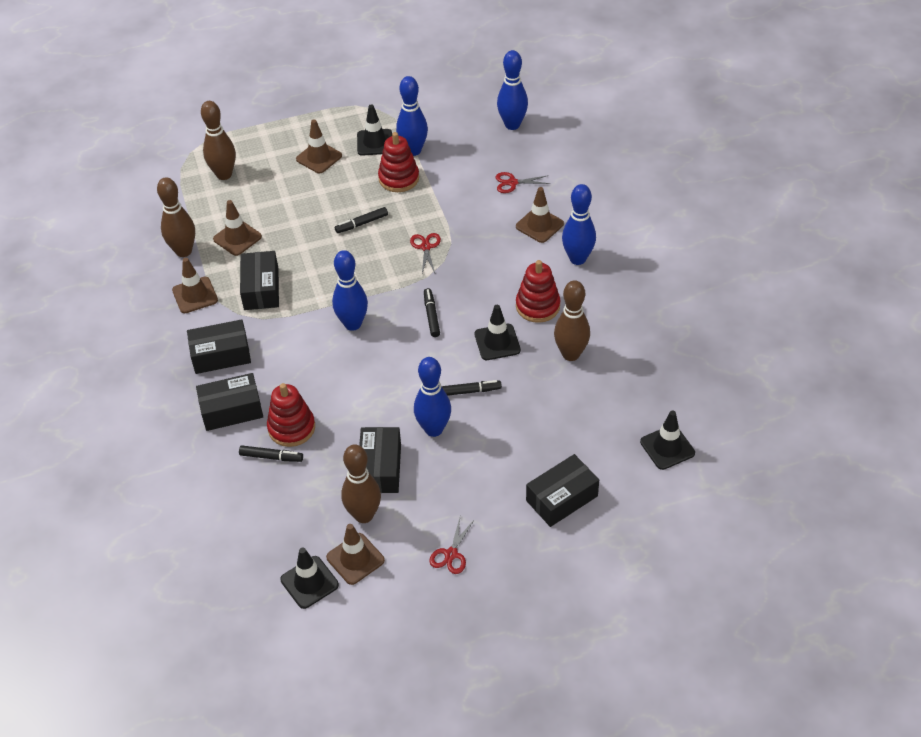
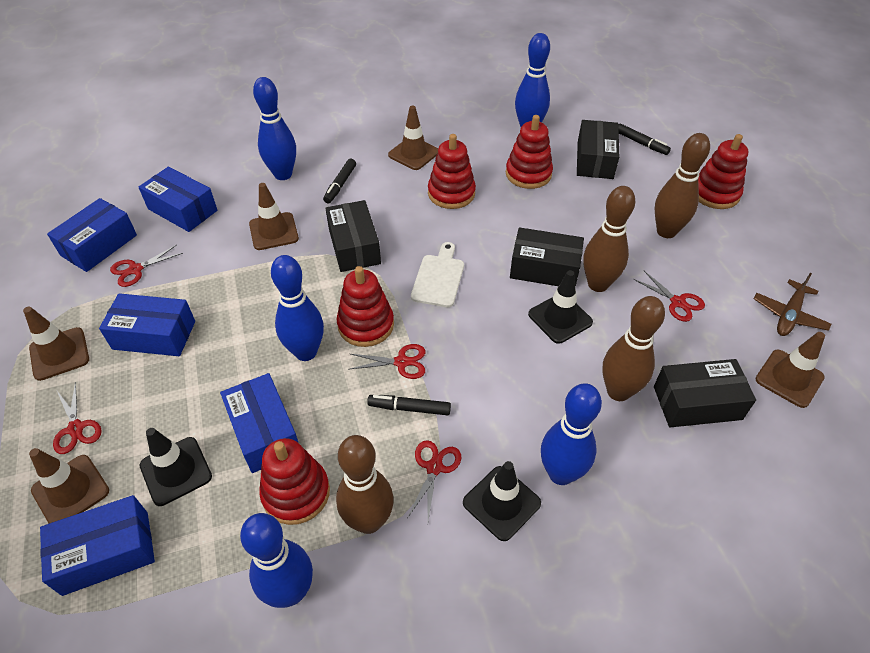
black box: [187,320,251,374] [196,373,263,431] [240,251,279,310] [359,427,401,493] [526,454,599,527] = 5 -> [325,200,381,272] [510,227,584,287] [577,120,619,179] [654,359,756,427] = 4
black marker: [239,445,303,462] [335,207,388,233] [424,288,440,337] [441,380,502,396] = 4 -> [323,159,356,203] [367,395,451,415] [618,124,671,155] = 3
black traffic cone: [280,548,339,609] [357,104,392,156] [475,305,521,360] [640,411,695,470] = 4 -> [140,428,212,506] [463,461,541,541] [528,270,593,344] = 3
blue box: none = 0 -> [40,495,155,596] [47,198,137,272] [99,293,195,356] [138,166,217,232] [220,373,298,473] = 5
brown plane: none = 0 -> [754,273,831,336] = 1
red scissors: [410,233,441,273] [429,518,475,574] [496,172,550,193] = 3 -> [53,382,102,454] [110,245,183,287] [348,344,425,379] [408,440,461,521] [633,271,705,322] = 5
red stacking toy: [267,383,315,447] [378,132,419,192] [516,260,560,323] = 3 -> [259,438,330,525] [337,266,394,347] [428,134,476,209] [506,115,553,189] [698,134,748,209] = 5
white cutting board: none = 0 -> [411,242,464,307] = 1

